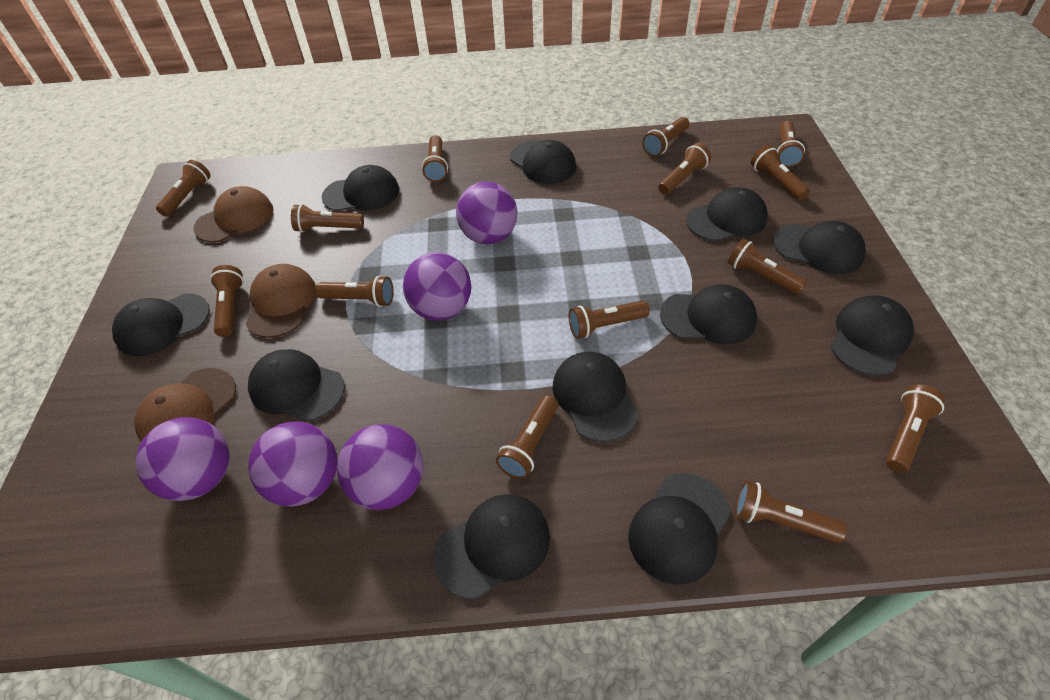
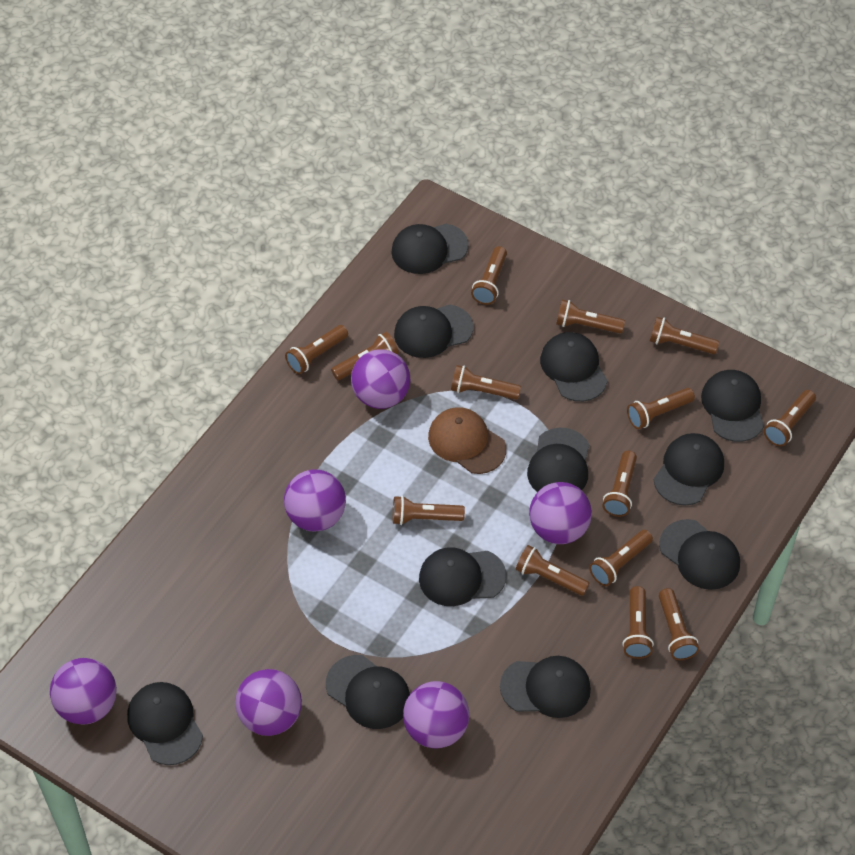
brown cap: [135,368,236,442] [194,186,273,243] [246,264,316,338] = 3 -> [428,407,506,474] = 1
purple ball: [135,418,230,501] [248,421,337,506] [337,424,423,510] [403,252,471,321] [456,181,517,244] = 5 -> [50,658,117,725] [235,669,302,736] [284,470,346,532] [351,349,410,409] [403,681,469,748] [529,482,592,544] = 6

